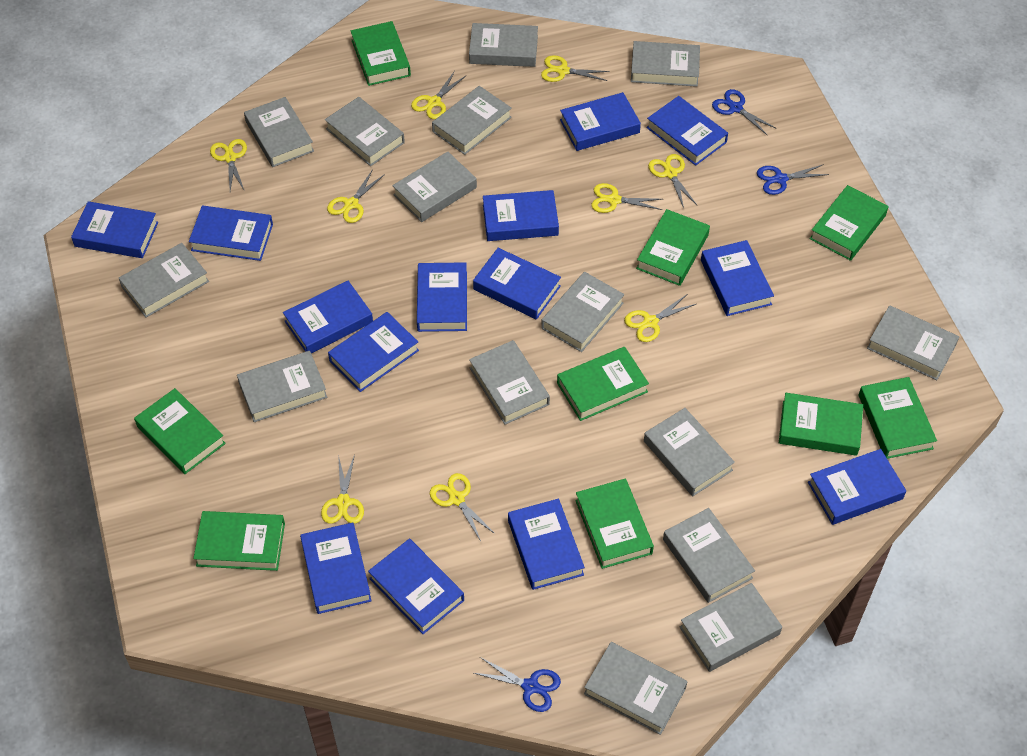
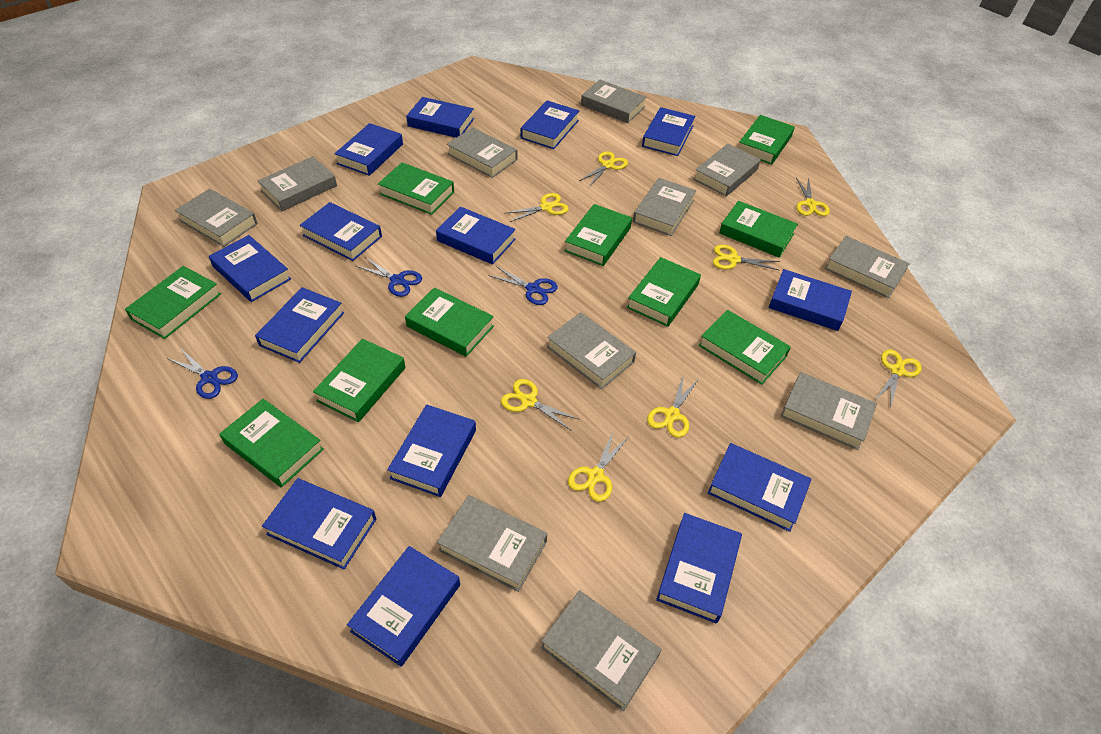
green book: [134,388,226,474] [193,511,285,571] [351,21,411,86] [557,347,649,421] [575,479,654,569] [636,209,710,286] [779,393,863,456] [810,185,888,261] [858,377,937,459] = 9 -> [125,266,221,339] [219,399,324,488] [313,339,406,422] [378,162,454,215] [405,287,494,357] [564,204,632,266] [627,257,701,327] [699,310,791,385] [719,201,798,258] [739,115,795,165] = 10
grey book: [119,243,209,318] [237,351,327,422] [244,97,314,167] [325,97,405,166] [392,151,477,222] [432,86,512,155] [469,23,538,67] [469,340,550,425] [541,272,624,352] [584,642,688,735] [631,41,700,87] [644,408,735,496] [663,508,755,603] [680,583,782,672] [867,305,959,380] = 15 -> [175,188,258,247] [258,156,337,211] [437,495,547,592] [447,127,517,178] [541,590,662,711] [547,312,636,389] [581,80,647,123] [633,178,696,236] [693,144,761,196] [780,372,877,450] [825,236,910,298] = 11
yellow scissors: [210,139,247,191] [321,454,364,524] [327,169,385,223] [411,71,466,119] [430,473,495,541] [541,55,610,82] [591,183,662,213] [624,294,696,342] [648,154,697,208] = 9 -> [501,379,580,430] [504,193,569,222] [568,430,628,502] [579,151,628,187] [647,374,699,438] [713,245,780,271] [796,177,830,216] [876,349,922,409] = 8

